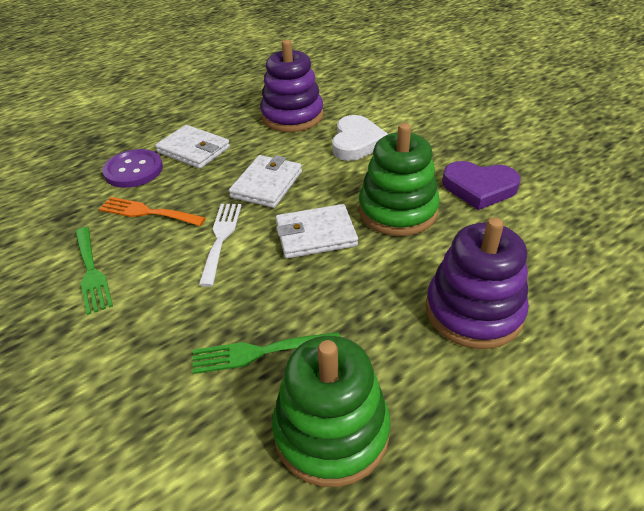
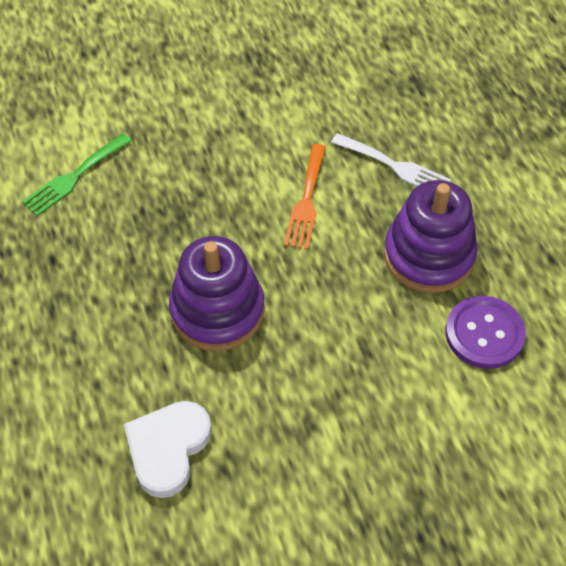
green fork: [75,227,113,315] [192,332,340,374] = 2 -> [22,133,132,216] = 1
green stacking toy: [272,336,391,487] [359,123,440,236] = 2 -> none = 0
purple heart: [442,161,521,210] = 1 -> none = 0
white wallet: [155,125,230,169] [229,155,302,208] [276,204,358,259] = 3 -> none = 0

